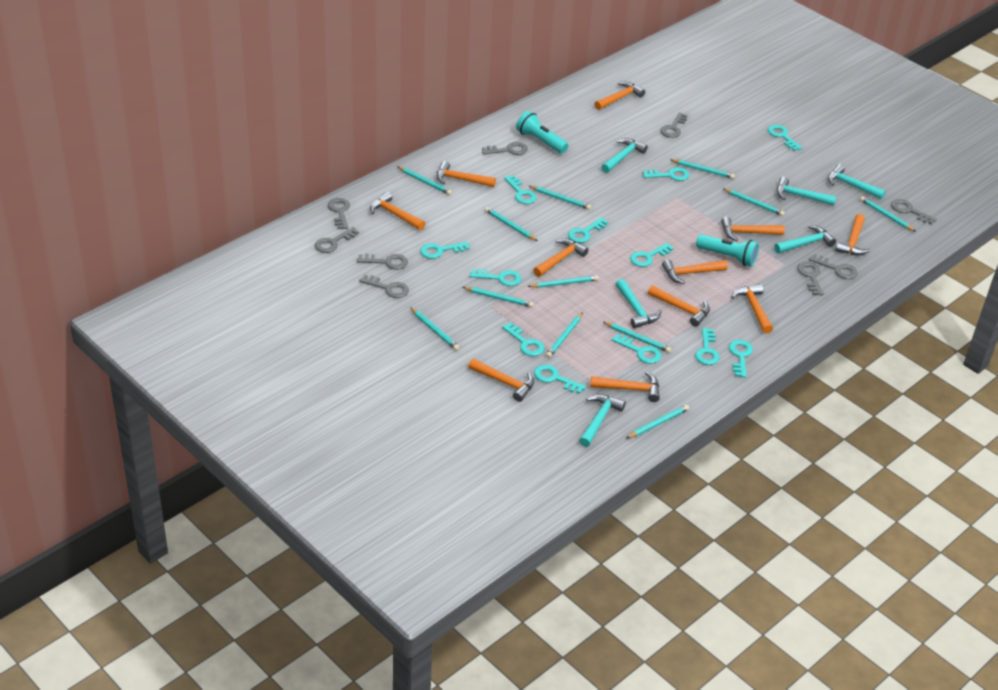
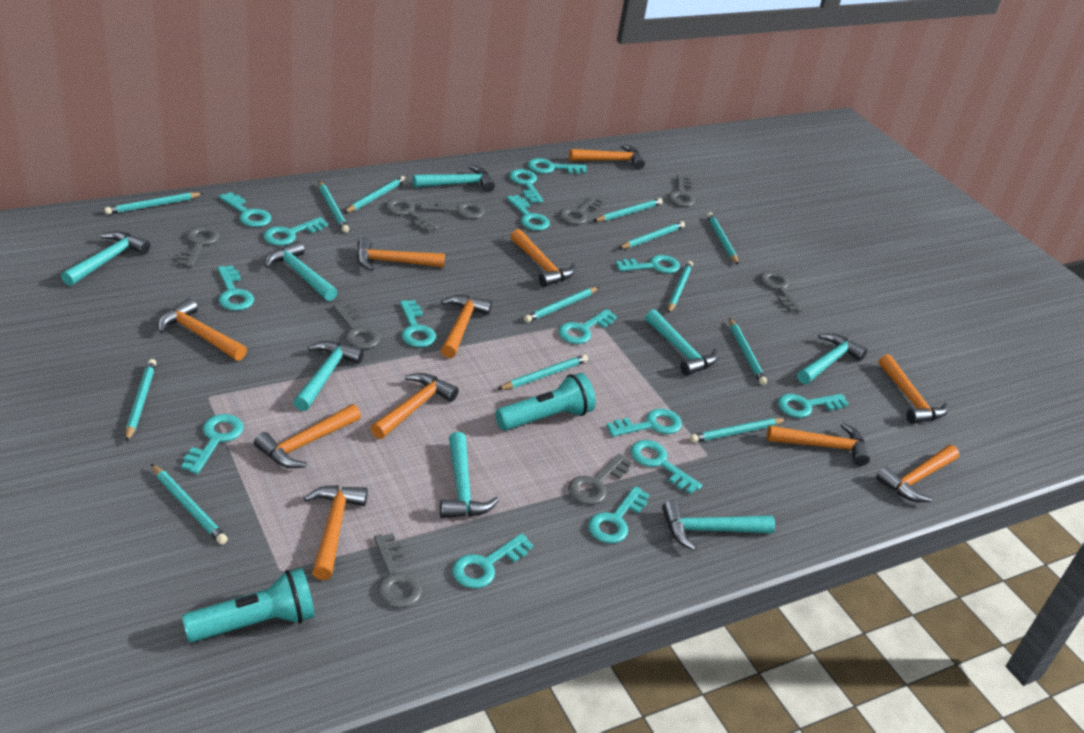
turquoise hammer: [579,394,626,447] [601,138,648,173] [616,279,662,328] [774,225,836,253] [777,177,836,206] [828,164,886,199] = 6 -> [61,231,150,286] [265,241,338,301] [293,341,364,411] [413,165,495,192] [440,432,499,518] [645,309,718,376] [662,500,775,551] [797,333,868,384] = 8
turquoise key: [420,242,470,259] [470,269,521,286] [502,323,544,356] [504,175,537,204] [534,364,586,394] [568,217,608,243] [612,334,661,364] [630,243,674,267] [643,167,689,181] [695,328,720,365] [729,340,753,378] [768,125,802,151] = 12 -> [181,414,244,474] [218,265,254,311] [219,192,271,227] [263,217,328,246] [400,300,436,347] [452,533,533,588] [507,195,550,231] [509,169,543,203] [528,158,587,174] [558,309,617,344] [588,486,649,544] [606,409,682,437] [616,255,680,273] [631,440,702,494] [778,394,849,418] = 15
turquoise pencil: [397,166,452,195] [410,307,459,350] [463,287,534,307] [485,207,538,241] [527,275,599,288] [529,186,591,210] [546,312,583,358] [603,322,671,353] [627,405,689,438] [670,159,735,179] [722,188,785,216] [860,196,916,232] = 12 -> [104,192,204,215] [126,359,156,442] [151,464,228,545] [318,181,349,233] [344,176,406,213] [497,354,588,390] [524,287,599,323] [594,198,663,221] [618,221,685,249] [668,261,693,314] [690,418,787,443] [707,212,738,265] [729,318,767,385] = 13

